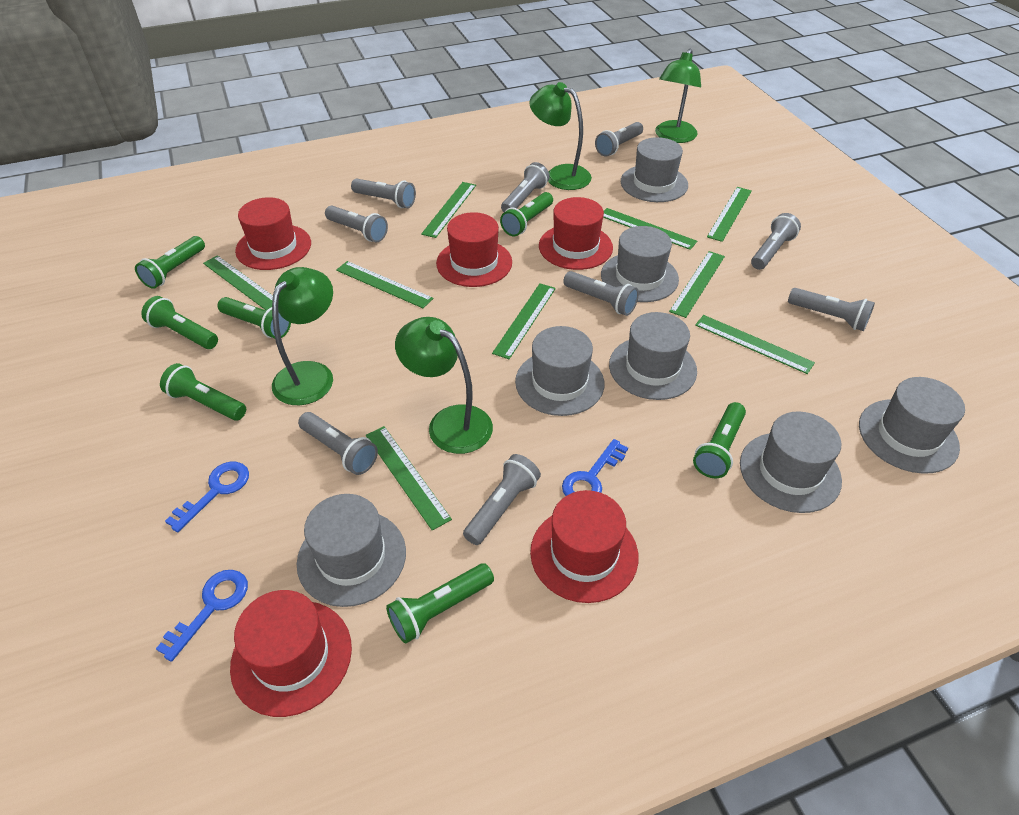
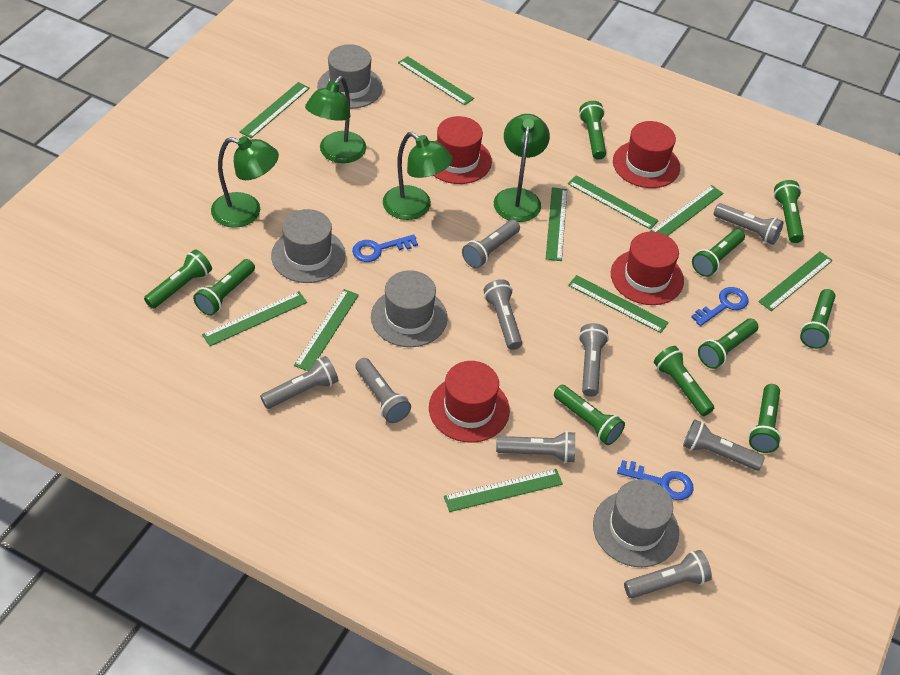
green flashlight: [135,236,205,289] [141,296,218,349] [160,363,246,421] [218,297,291,338] [386,563,494,643] [500,192,553,236] [693,402,746,478] = 7 -> [144,249,212,309] [193,259,255,316] [554,385,625,445] [579,101,606,160] [654,346,714,416] [692,229,745,277] [698,318,759,369] [749,384,781,453] [774,180,804,243] [800,289,835,349] = 10
green ruler: [203,255,273,310] [336,261,434,308] [366,426,452,531] [421,182,476,238] [492,283,556,359] [603,208,697,250] [669,251,725,318] [695,315,815,374] [707,187,752,242] = 9 -> [202,291,307,346] [240,82,310,138] [294,289,359,371] [398,56,474,105] [444,469,563,512] [546,187,567,261] [568,175,659,229] [568,275,669,333] [650,185,724,236] [758,252,833,311] = 10
grey hat: [297,494,406,607] [515,326,604,416] [601,226,679,302] [609,312,697,400] [621,137,688,202] [740,411,842,513] [859,377,965,474] = 7 -> [271,209,346,283] [317,44,383,109] [371,270,448,347] [593,479,679,567] = 4
red hat: [230,590,352,717] [235,197,311,270] [436,212,512,287] [530,490,639,603] [539,197,613,270] = 5 -> [429,361,510,443] [433,116,492,184] [611,232,684,305] [613,121,680,188] = 4

